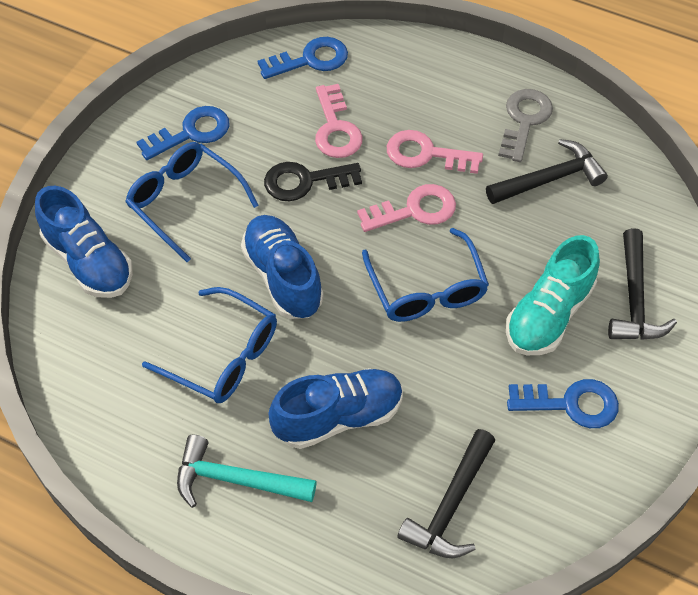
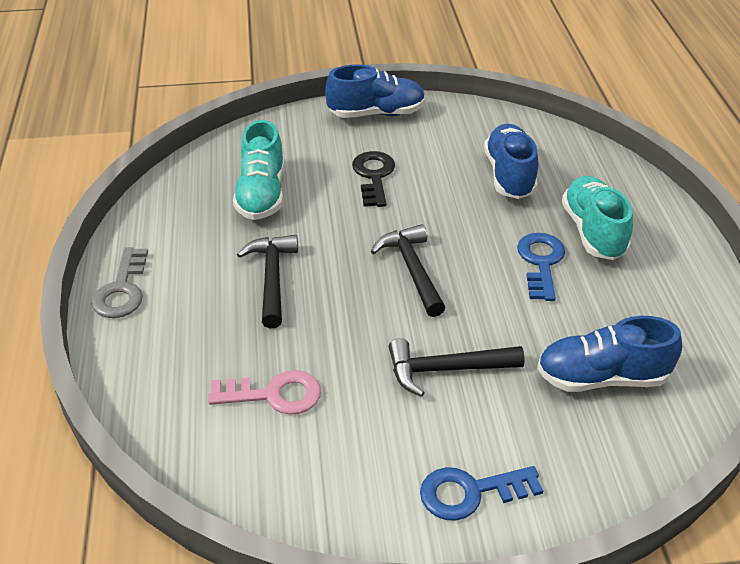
blue glasses: [125,142,259,262] [142,287,277,403] [362,228,489,322] = 3 -> none = 0
blue key: [137,106,230,160] [258,37,348,79] [507,379,619,428] = 3 -> [420,466,543,521] [517,233,565,301] = 2
pink key: [315,84,363,158] [357,184,456,232] [387,130,483,174] = 3 -> [208,370,321,415] = 1
turquoise hammer: [177,435,317,508] = 1 -> none = 0
turquoise shoe: [506,235,600,355] = 1 -> [233,120,284,220] [562,176,633,260] = 2

